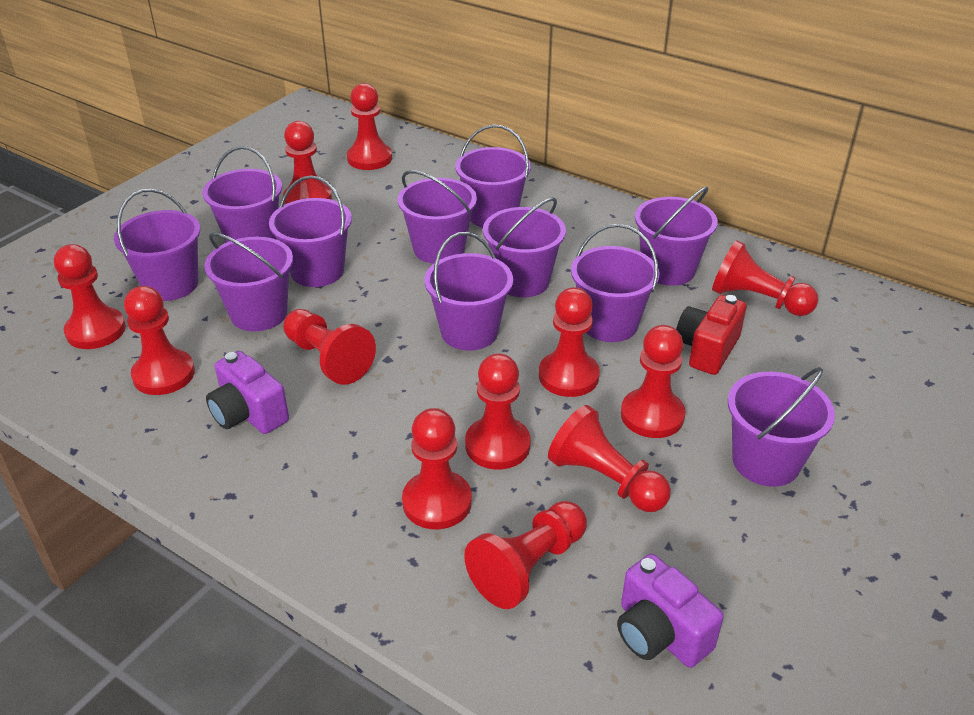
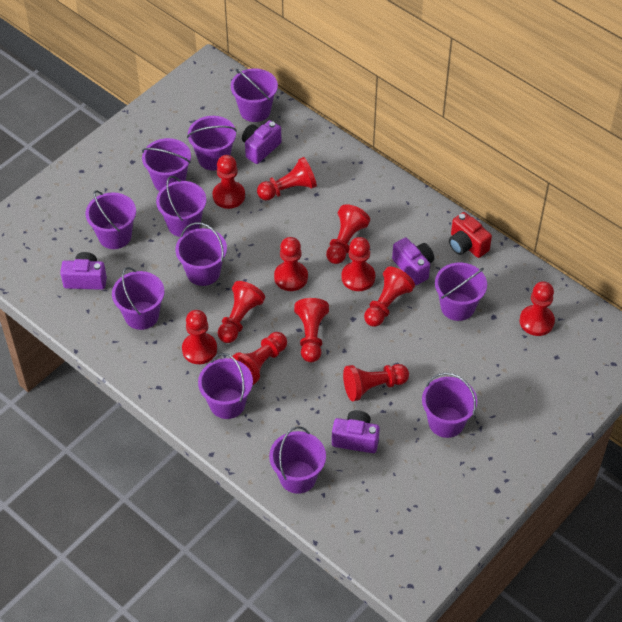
purple camera: [206,351,289,434] [617,554,724,668] = 2 -> [60,252,107,290] [242,120,281,164] [332,410,380,453] [392,237,434,285] = 4

